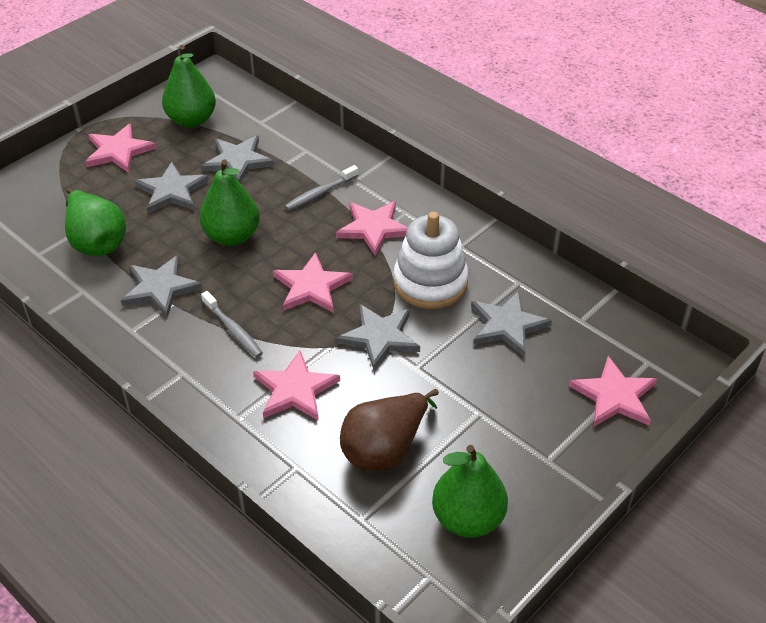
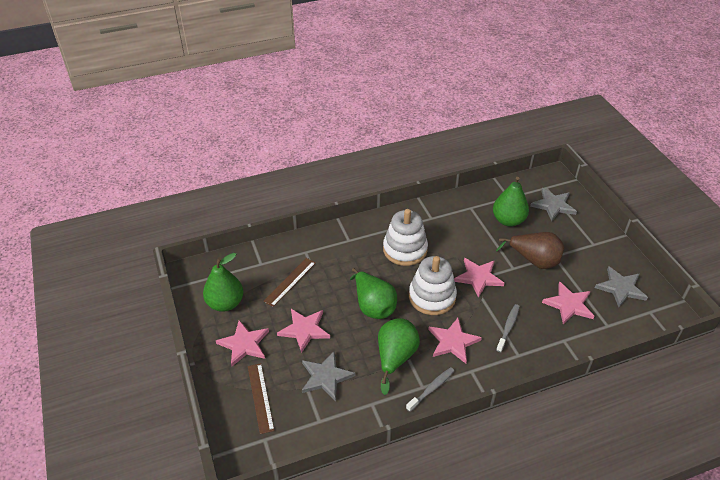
brown ruler: none = 0 -> [248,363,275,434] [263,258,316,307] = 2
grey star: [121,255,203,318] [134,162,209,214] [201,136,274,183] [336,304,420,370] [471,290,552,357] = 5 -> [302,351,355,401] [530,188,577,221] [595,266,648,307] = 3
white stacking toy: [393,212,469,309] = 1 -> [383,209,428,266] [409,256,457,315] = 2

